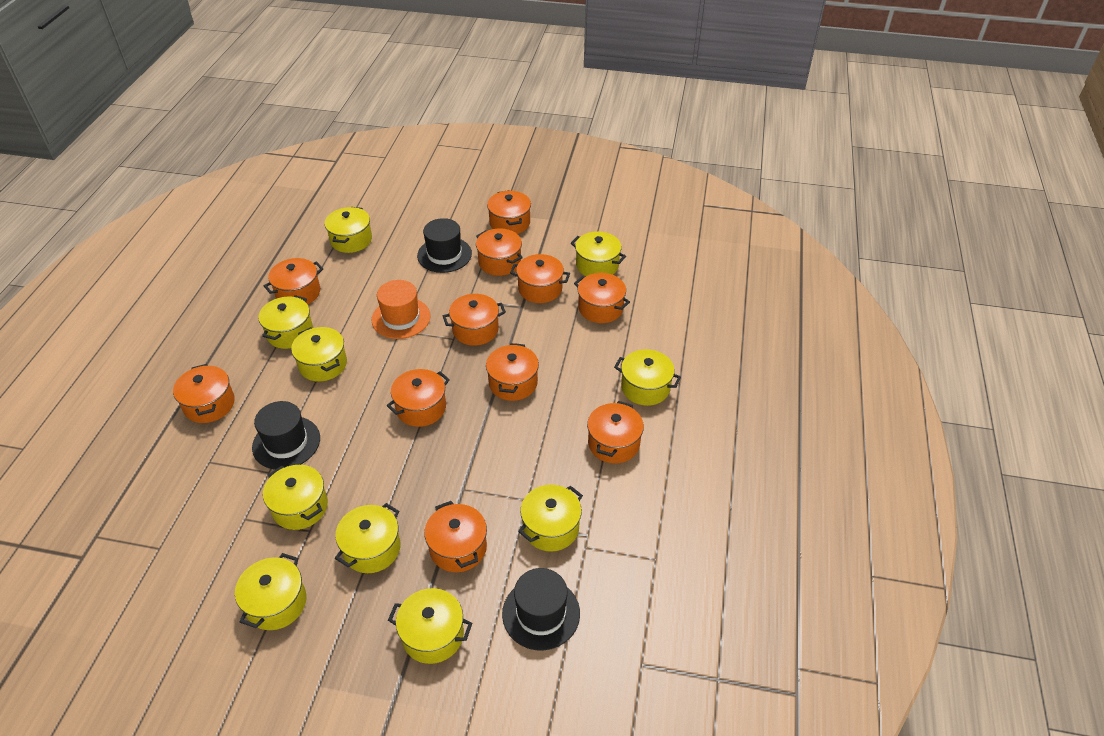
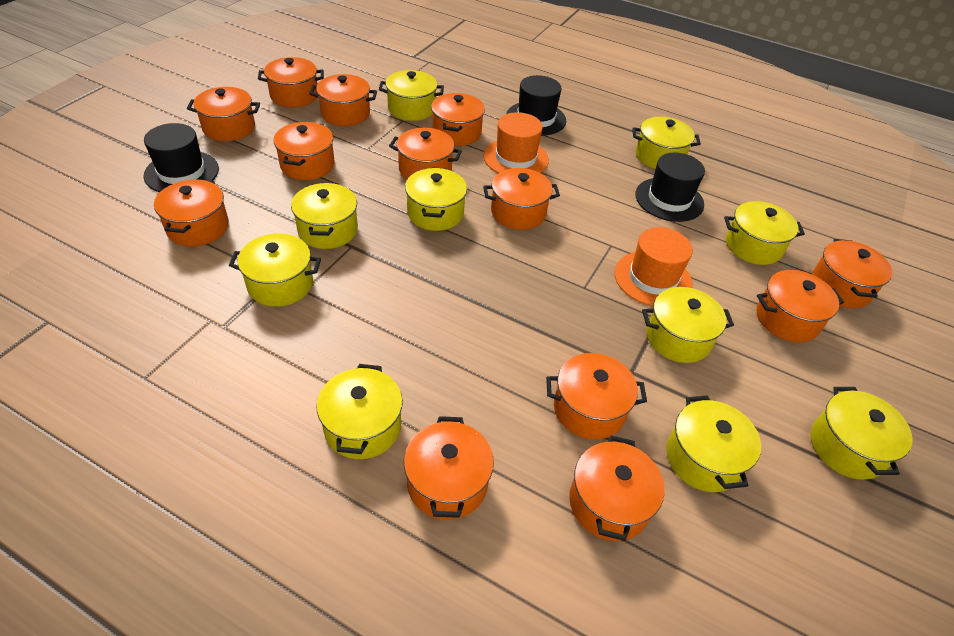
orange hat: [371,280,431,339] = 1 -> [483,112,549,173] [614,227,693,306] = 2
orange pot: [173,364,235,423] [264,258,323,304] [387,369,450,427] [424,501,487,572] [443,294,506,346] [476,228,523,276] [486,343,539,401] [487,190,531,234] [510,254,570,303] [574,273,630,323] [587,401,644,463] = 11 -> [154,179,229,246] [187,87,260,141] [258,57,324,108] [273,122,335,180] [309,74,377,126] [389,128,462,180] [404,416,494,520] [431,93,485,146] [483,168,560,230] [546,353,647,440] [569,435,665,541] [757,270,844,342] [812,239,892,308] = 13

